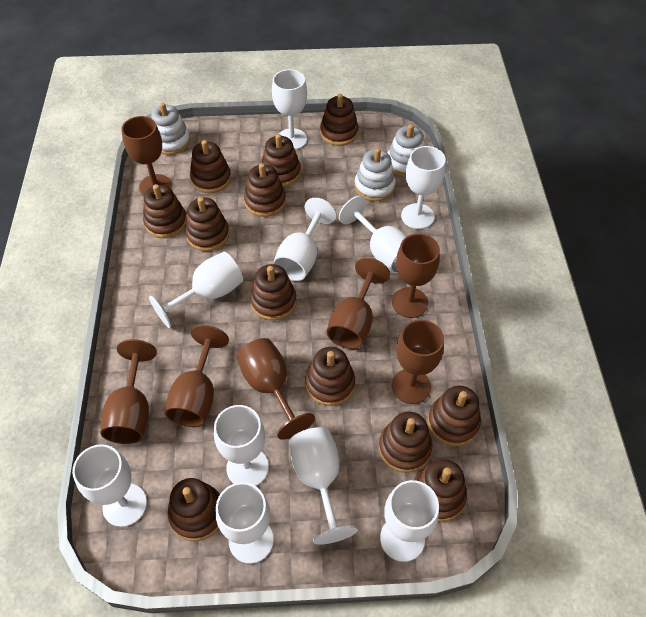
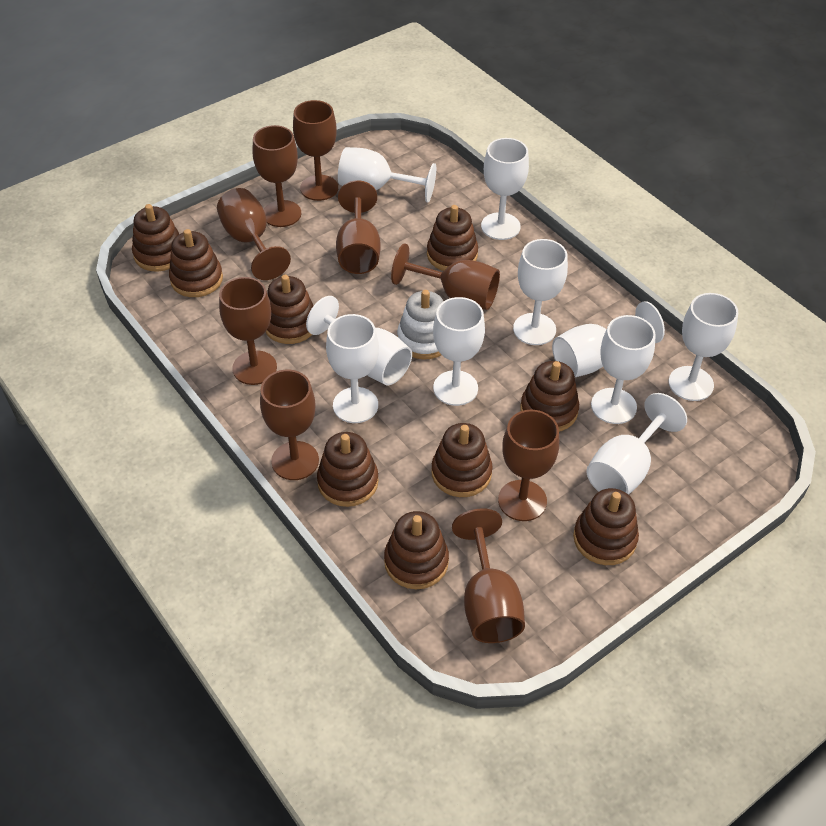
brown goblet: [100,339,157,444] [121,116,172,196] [165,325,229,427] [237,338,315,440] [327,258,390,349] [392,234,440,318] [392,320,444,404] = 7 -> [217,188,291,280] [219,277,277,385] [253,125,301,227] [260,370,319,480] [293,100,338,201] [336,180,381,274] [391,244,500,310] [452,508,525,643] [498,410,559,521] = 9
brown stacking toy: [143,184,187,238] [168,478,220,541] [185,197,229,251] [190,140,231,193] [244,163,286,217] [250,264,297,321] [261,134,301,187] [305,347,355,406] [320,94,359,146] [379,411,432,473] [414,459,467,522] [428,386,481,446] = 12 -> [132,204,179,272] [169,229,223,297] [265,275,313,344] [317,432,379,507] [384,511,449,589] [427,205,478,271] [431,423,493,497] [520,361,579,432] [573,488,639,565] = 9
white stacking toy: [151,102,191,155] [354,148,396,201] [388,124,425,177] = 3 -> [397,290,443,360] = 1

